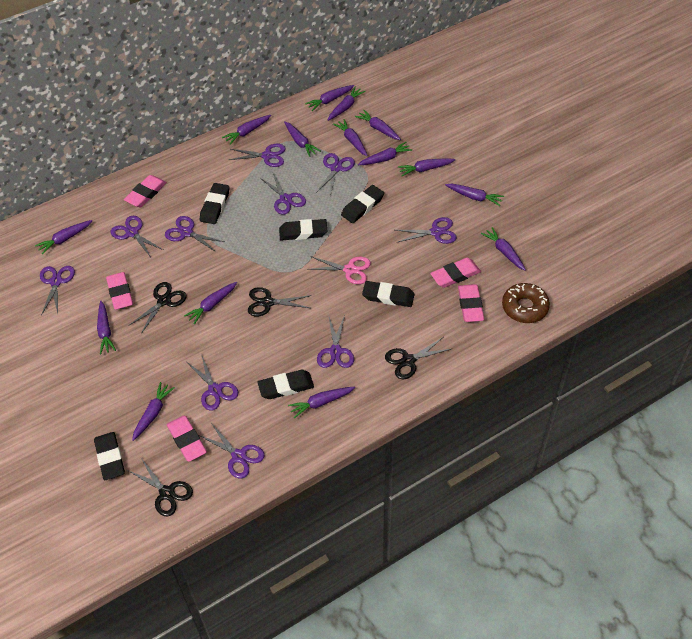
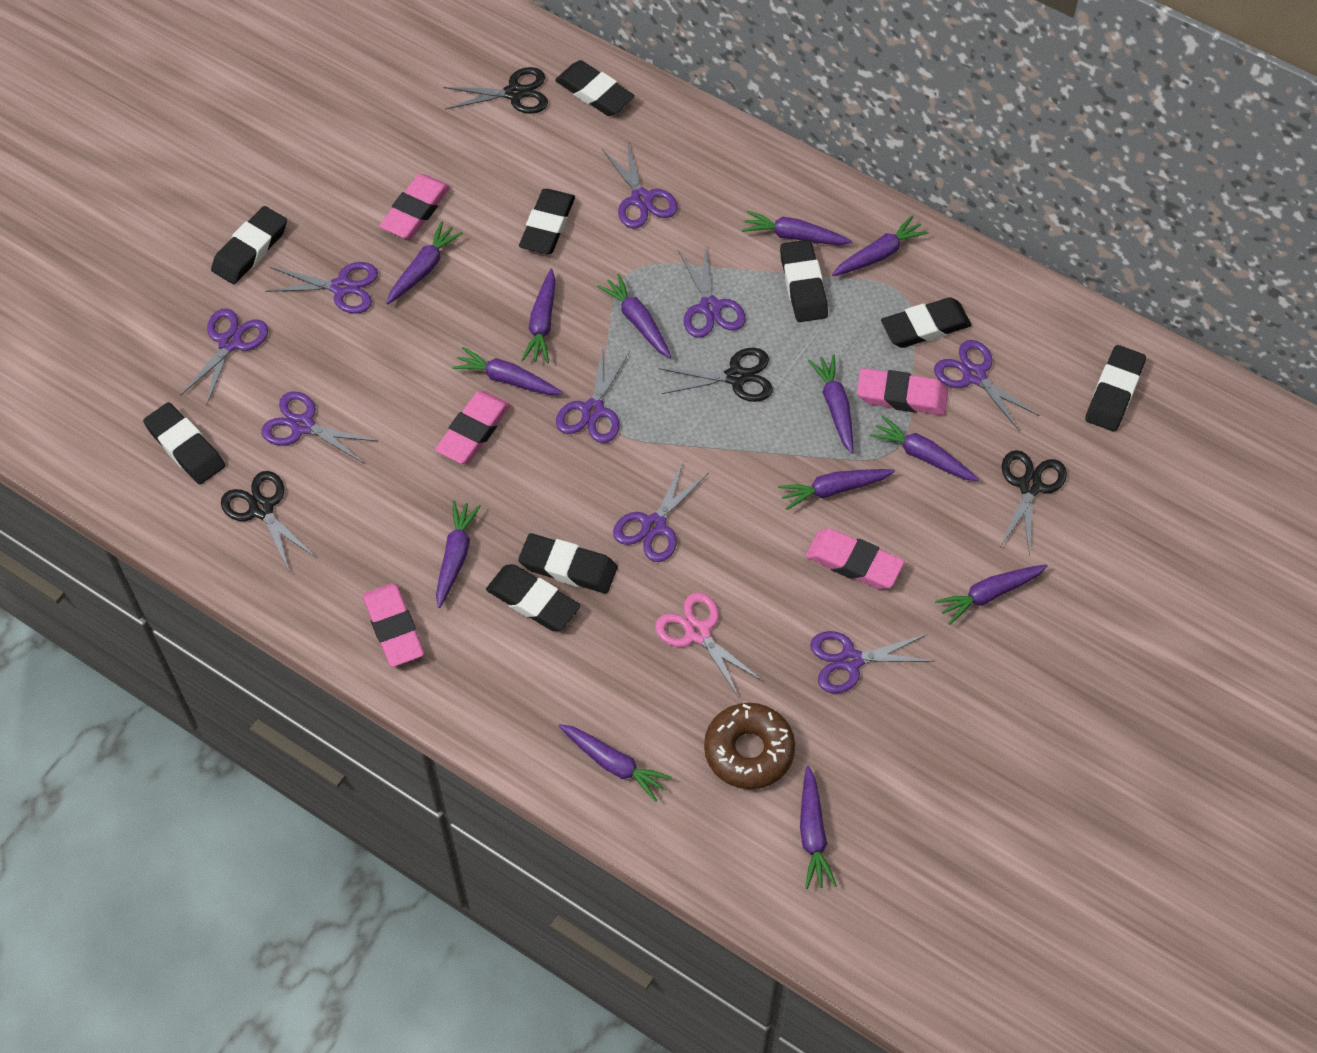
black eraser: [94,432,125,480] [200,183,230,224] [257,370,314,399] [279,219,327,240] [341,185,384,223] [362,281,415,307] = 6 -> [143,402,225,484] [211,206,287,284] [486,564,580,631] [518,533,617,593] [519,189,575,254] [555,60,635,116] [780,240,828,322] [881,297,971,348] [1085,345,1146,432] = 9
purple carrot: [35,220,92,255] [97,301,116,354] [132,382,175,441] [184,282,237,325] [222,115,271,145] [284,121,321,157] [288,387,355,418] [305,85,354,111] [328,86,366,121] [333,119,368,156] [355,110,401,140] [358,142,413,165] [398,158,455,176] [445,184,504,206] [481,227,526,271] = 15 -> [387,221,463,304] [436,501,481,608] [452,347,563,395] [522,269,555,363] [559,724,672,802] [597,274,671,358] [742,210,852,245] [778,469,895,510] [800,766,837,889] [808,354,853,454] [832,215,929,276] [870,416,979,481] [935,564,1048,624] = 13
purple scissors: [40,266,75,316] [111,216,163,257] [165,216,224,252] [187,354,238,411] [199,423,265,479] [229,144,285,167] [260,173,306,215] [316,153,355,196] [317,315,354,368] [396,217,457,244] = 10 -> [180,308,268,406] [261,391,378,463] [265,262,378,314] [556,346,630,443] [602,141,678,229] [613,461,708,562] [678,246,746,338] [810,631,935,694] [934,340,1040,432] = 9

